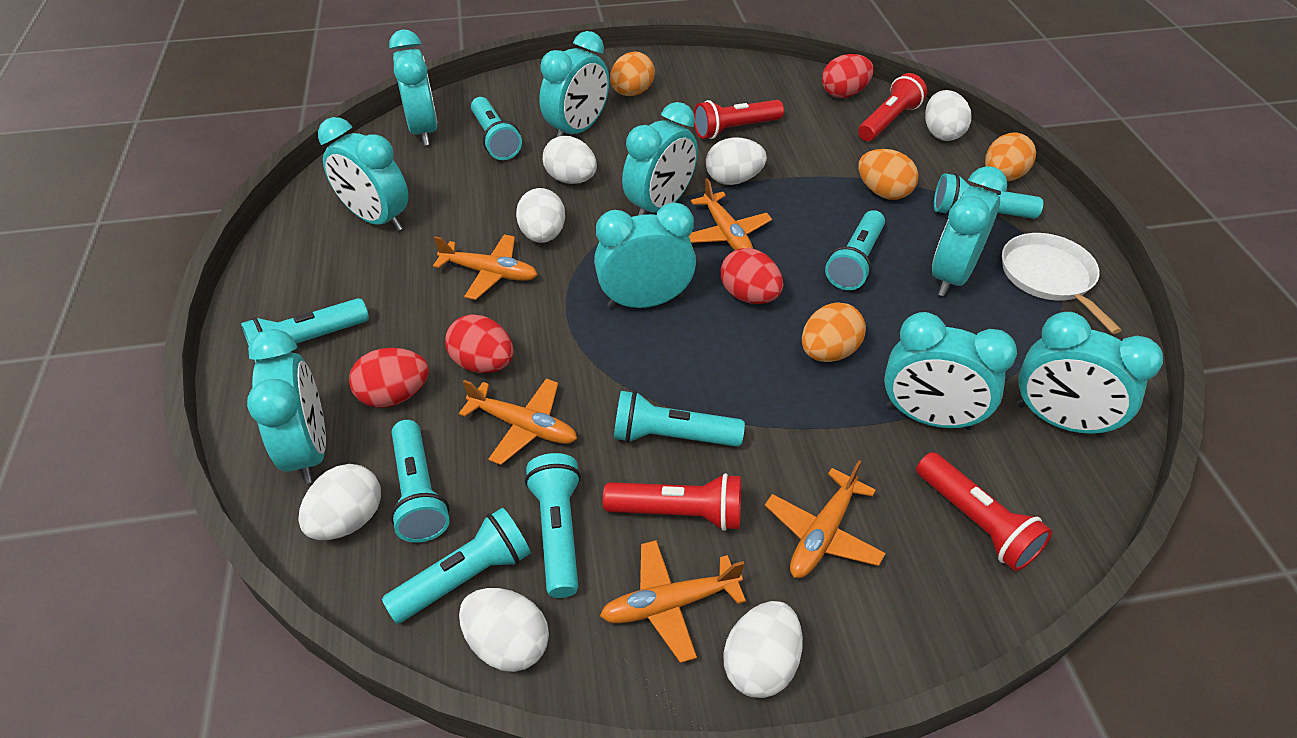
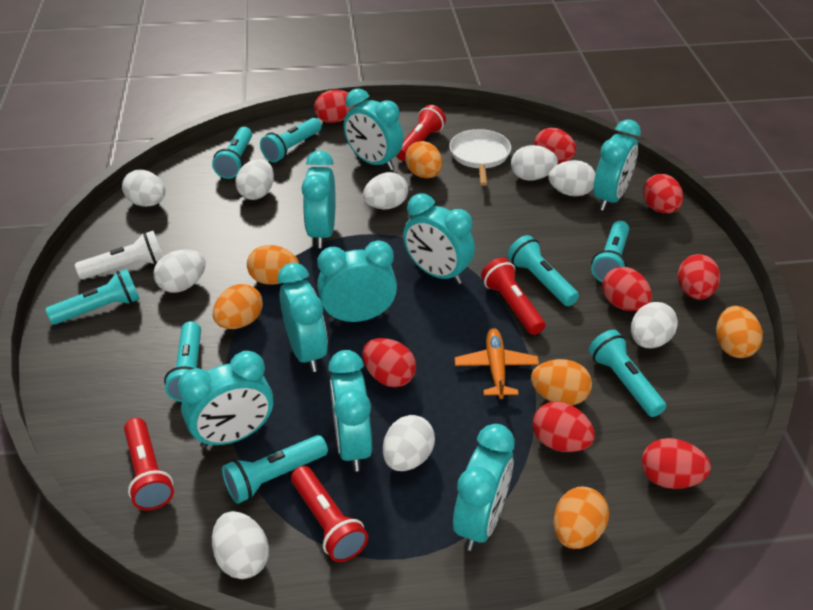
orange egg: [610,52,655,96] [802,302,866,362] [858,149,918,200] [985,132,1036,181] = 4 -> [213,284,263,329] [247,245,299,285] [405,141,443,178] [531,359,592,406] [554,486,609,549] [716,306,763,358] = 6
orange plane: [433,234,538,300] [459,378,577,465] [600,540,746,663] [689,178,772,250] [765,460,886,578] = 5 -> [455,328,539,399] = 1
red egg: [349,348,429,408] [445,314,514,373] [721,248,783,304] [822,54,874,98] = 4 -> [314,90,357,123] [362,338,416,387] [533,402,595,452] [534,128,576,163] [602,267,652,311] [641,438,711,489] [643,174,683,214] [678,254,720,300] = 8
white egg: [299,464,381,540] [459,588,549,672] [516,188,565,243] [543,136,597,184] [706,137,767,185] [723,601,803,698] [925,90,972,141] = 7 -> [122,170,165,207] [153,249,206,293] [212,511,269,579] [235,159,274,200] [363,172,408,209] [383,415,435,471] [511,145,558,181] [549,160,595,196] [631,302,678,348] = 9
white flashlight: none = 0 -> [75,231,163,279] = 1

